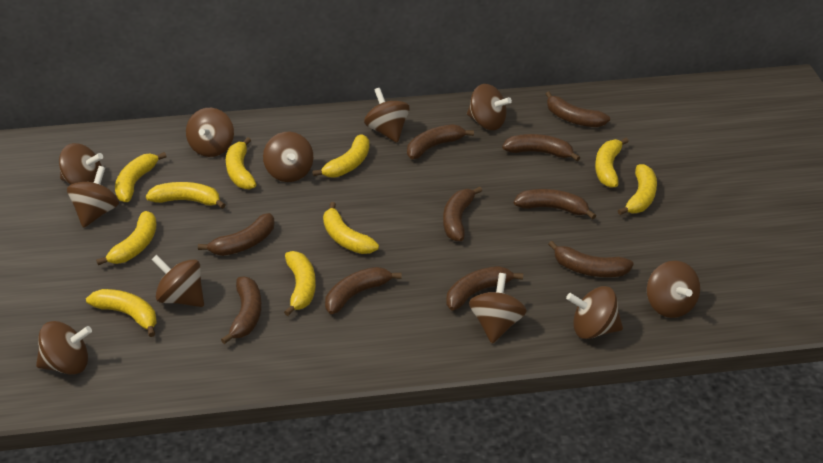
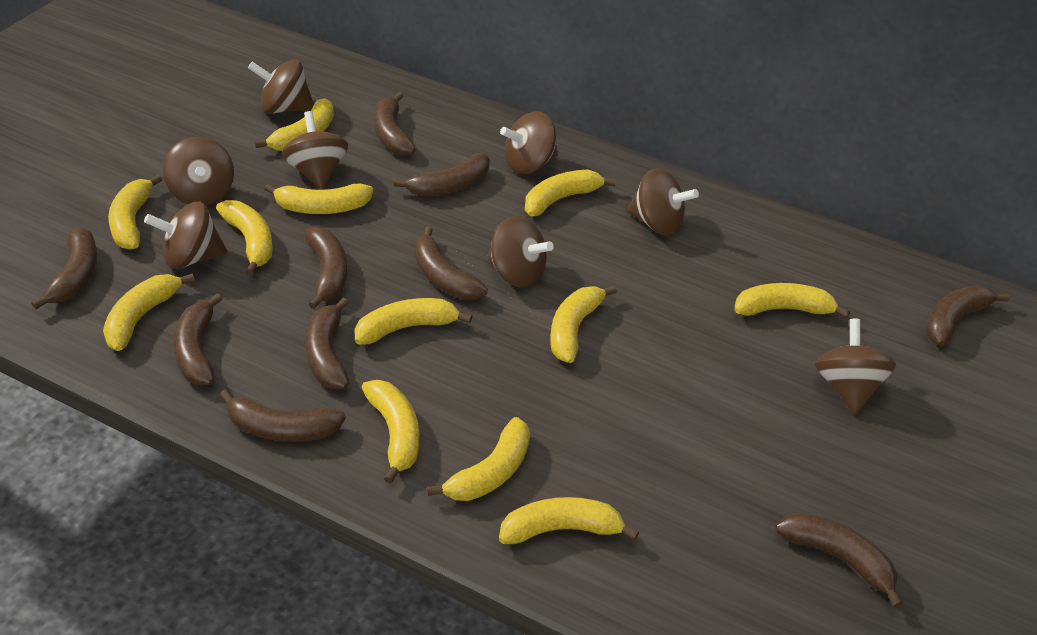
brown spinning top: [36,321,92,375] [59,143,103,185] [67,166,119,228] [151,255,204,307] [186,108,234,157] [263,132,313,182] [364,88,410,143] [467,84,512,130] [469,273,527,344] [566,286,623,339] [647,261,700,318] = 11 -> [144,202,228,269] [163,137,234,206] [248,59,314,114] [281,111,348,190] [487,216,554,288] [500,111,558,174] [627,168,699,235] [815,319,896,415] = 8
yellow banana: [86,289,157,337] [96,211,157,265] [115,152,167,202] [146,182,226,209] [226,137,256,190] [284,251,316,316] [312,134,369,177] [323,202,379,254] [595,138,629,188] [618,164,657,215] = 10 -> [103,273,195,351] [108,174,162,250] [216,200,273,276] [255,98,334,151] [264,184,373,214] [355,298,473,345] [362,380,419,484] [427,417,530,501] [499,497,639,544] [525,169,616,216] [550,285,617,363] [735,283,850,318] = 12

